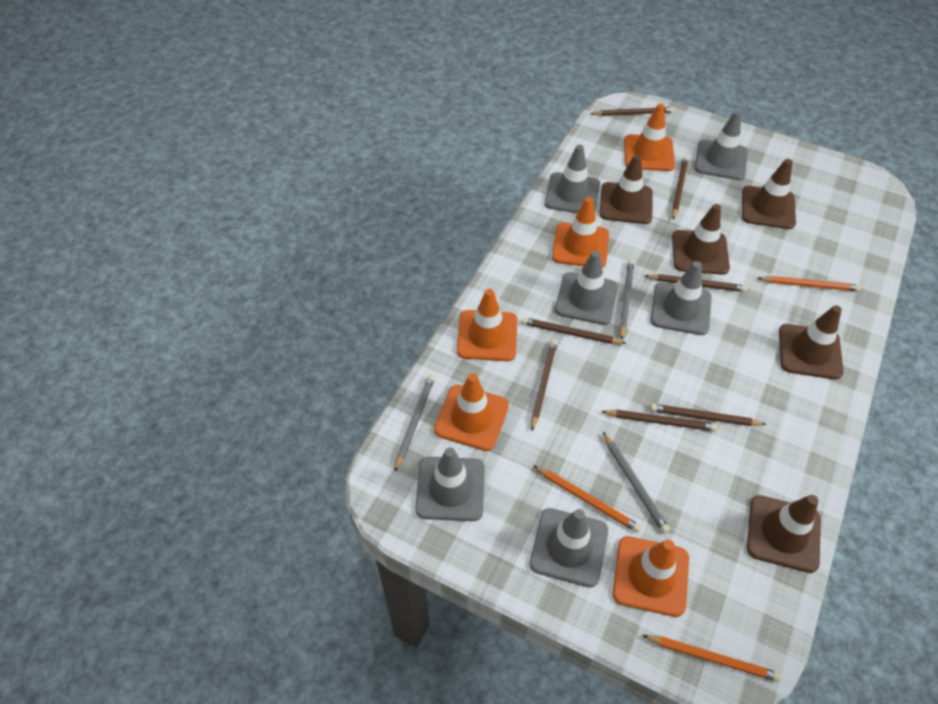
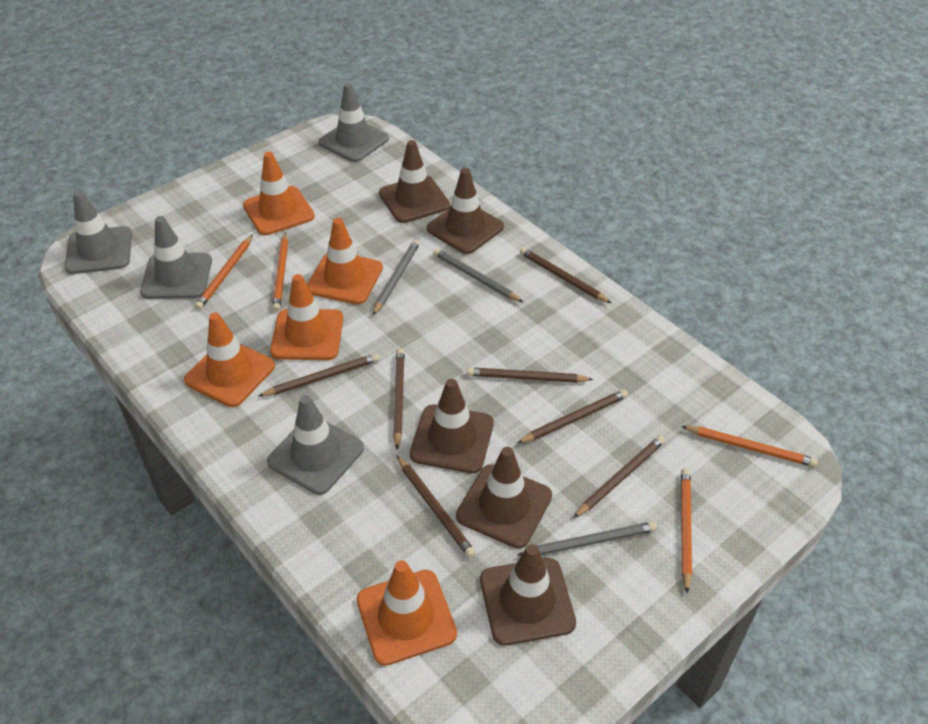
grey traffic cone: [415,447,485,521] [530,508,608,587] [545,145,600,213] [555,251,618,325] [651,261,712,335] [695,111,748,180] = 6 -> [65,190,132,274] [140,216,212,299] [267,395,364,495] [318,83,389,162] = 4
orange pencil: [533,465,641,533] [642,635,781,682] [758,276,861,291] = 3 -> [195,234,253,310] [272,232,288,312] [681,426,818,467] [681,468,692,593] = 4

